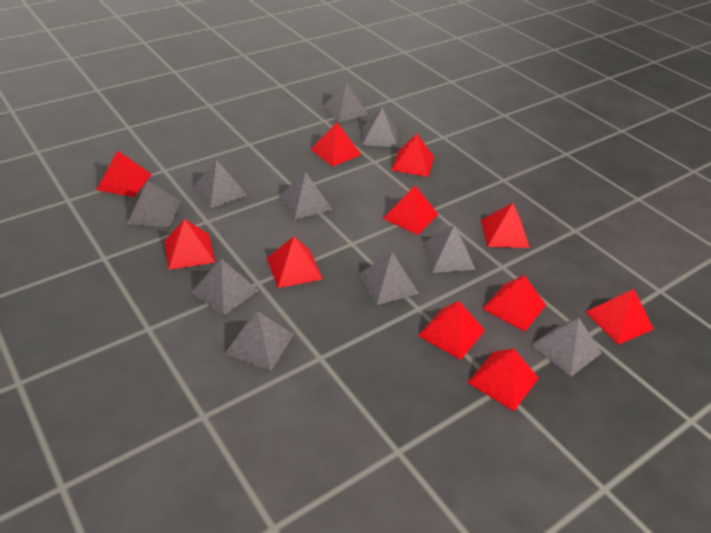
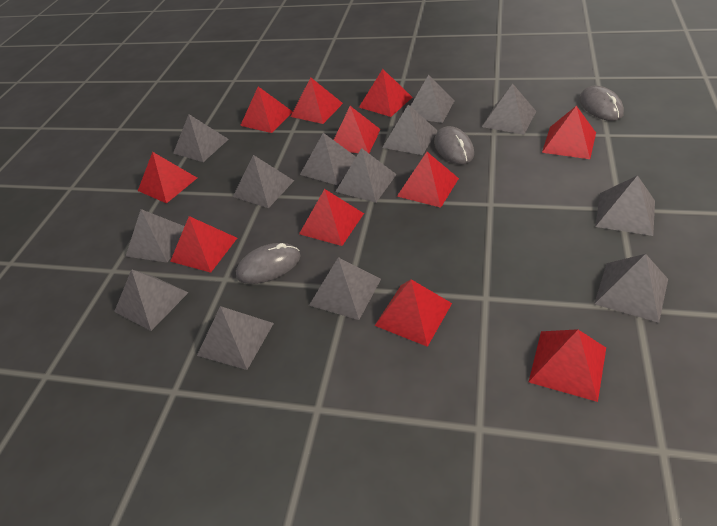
grey mouse: none = 0 -> [236,243,300,284] [434,126,474,164] [579,86,624,121] = 3
grey pyramid: [127,181,181,227] [191,259,259,316] [193,160,247,208] [225,311,294,371] [279,172,332,220] [322,82,368,122] [358,252,419,305] [362,107,398,147] [422,225,475,273] [531,317,602,377] = 10 -> [114,269,189,331] [126,209,185,263] [173,114,229,162] [197,306,274,370] [233,155,294,208] [300,133,356,185] [309,257,381,320] [335,148,397,203] [382,104,438,155] [411,75,455,123] [482,84,536,135] [594,254,668,323] [595,175,655,236] = 13

